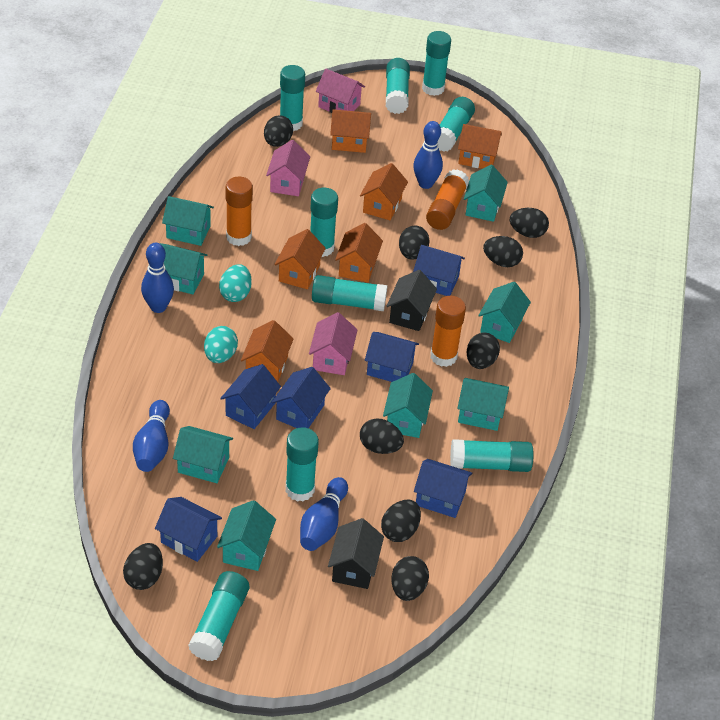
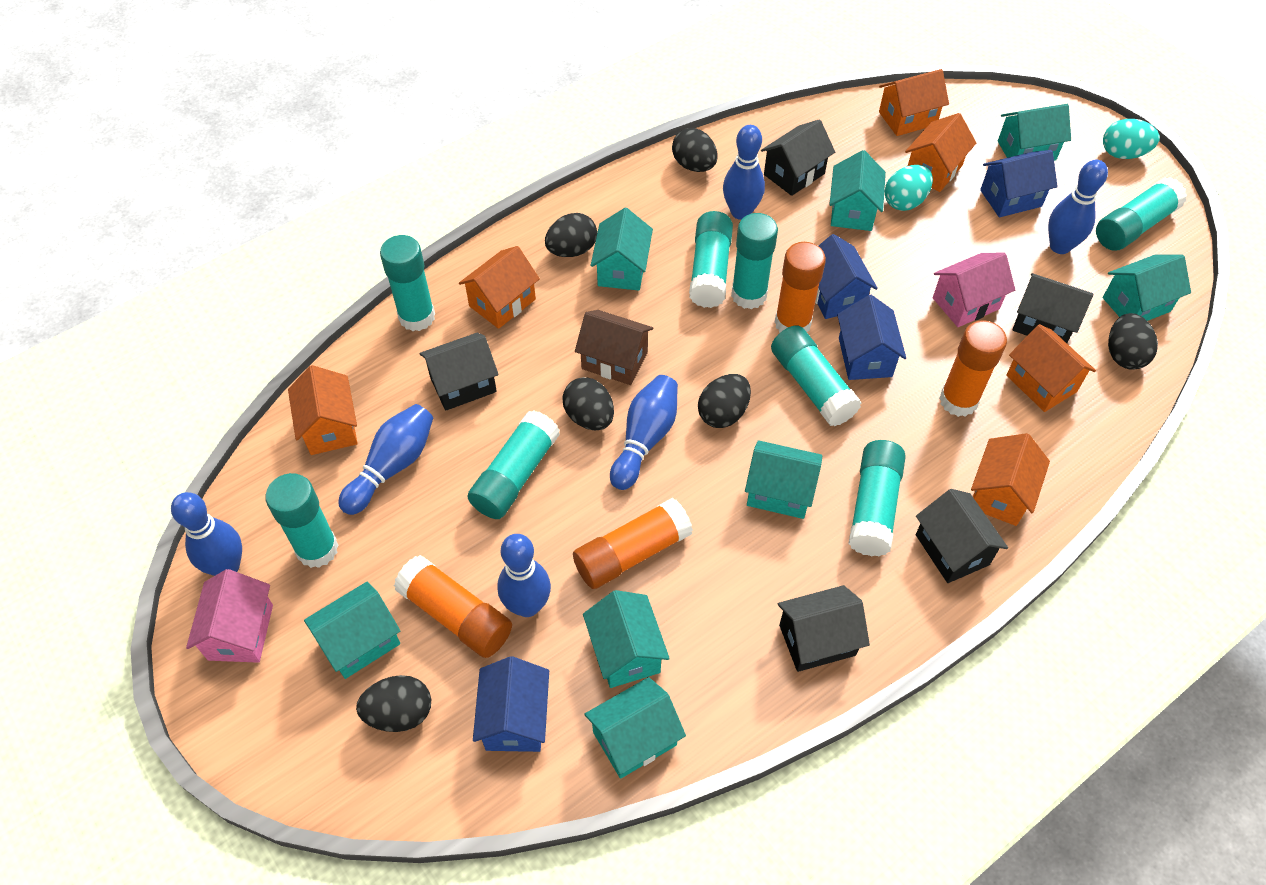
black egg: [123,543,163,590] [264,116,293,147] [360,418,404,454] [381,500,421,542] [391,556,429,601] [399,225,430,260] [466,332,500,369] [483,236,523,267] [510,208,549,238] = 9 -> [356,675,431,732] [545,213,597,257] [562,377,614,430] [672,128,718,172] [698,374,751,428] [1108,313,1158,370] = 6
black house: [328,518,384,589] [386,270,437,331] = 2 -> [420,333,499,411] [761,119,835,196] [778,585,870,672] [916,489,1008,583] [1012,273,1094,343] = 5
blue bowling pin: [133,400,170,472] [141,243,174,313] [300,477,348,551] [413,121,443,189] = 4 -> [171,492,242,576] [338,404,433,515] [497,534,551,617] [610,375,678,490] [723,125,765,220] [1048,160,1108,254] = 6
blue house: [155,497,222,562] [220,364,281,429] [271,367,331,428] [365,332,419,382] [413,245,465,296] [414,459,473,518] = 6 -> [473,656,549,752] [815,234,878,319] [837,295,906,380] [980,150,1058,217] = 4
brown house: none = 0 -> [575,310,653,385] = 1
orange glue stick: [226,177,253,246] [426,169,469,230] [431,296,466,367] = 3 -> [394,555,512,658] [573,498,693,589] [775,242,826,333] [939,320,1007,417] = 4
pink house: [266,140,310,196] [309,312,358,375] [316,69,365,113] = 3 -> [186,569,273,663] [933,252,1015,327] = 2
turquoise glue stick: [188,571,249,661] [280,65,305,131] [286,427,319,502] [310,188,338,257] [312,275,387,311] [386,58,410,114] [422,31,451,96] [438,97,475,152] [450,439,533,472] = 9 -> [265,473,339,568] [380,235,435,331] [467,410,560,519] [689,211,733,308] [731,213,778,309] [771,325,862,427] [848,440,906,557] [1096,177,1187,251] = 8

